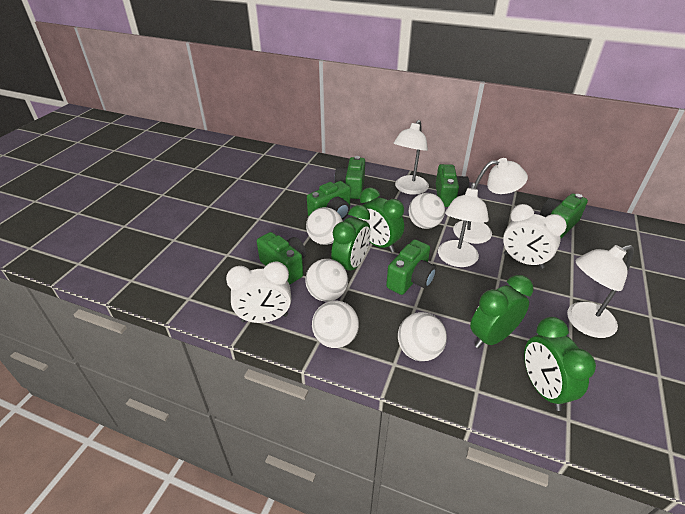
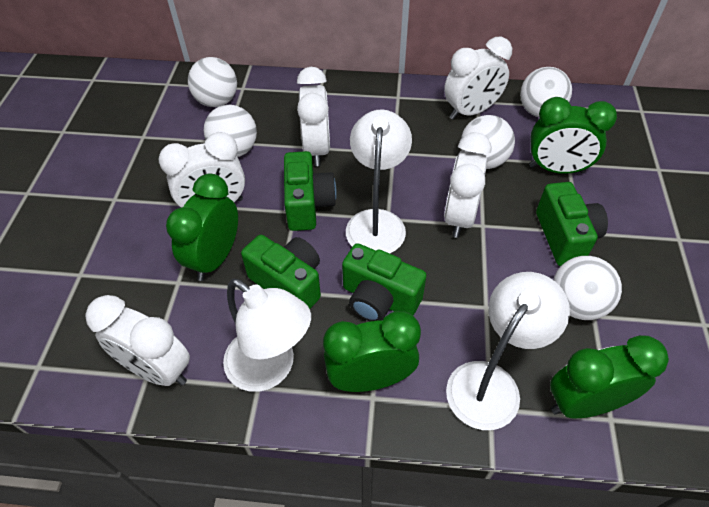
green camera: [257,232,306,284] [307,181,350,220] [334,156,365,199] [386,239,436,295] [436,164,469,207] [540,193,588,239] = 6 -> [241,235,321,309] [284,151,337,231] [342,243,427,322] [536,182,608,266] = 4
white clock: [226,261,291,323] [503,204,567,269] = 2 -> [85,295,190,386] [159,132,245,208] [297,67,330,166] [444,37,512,120] [444,132,491,238] = 5
white lamp: [394,120,429,195] [438,183,489,267] [453,158,528,244] [567,245,634,338] = 4 -> [223,278,311,392] [346,110,412,253] [446,272,570,430] = 3

